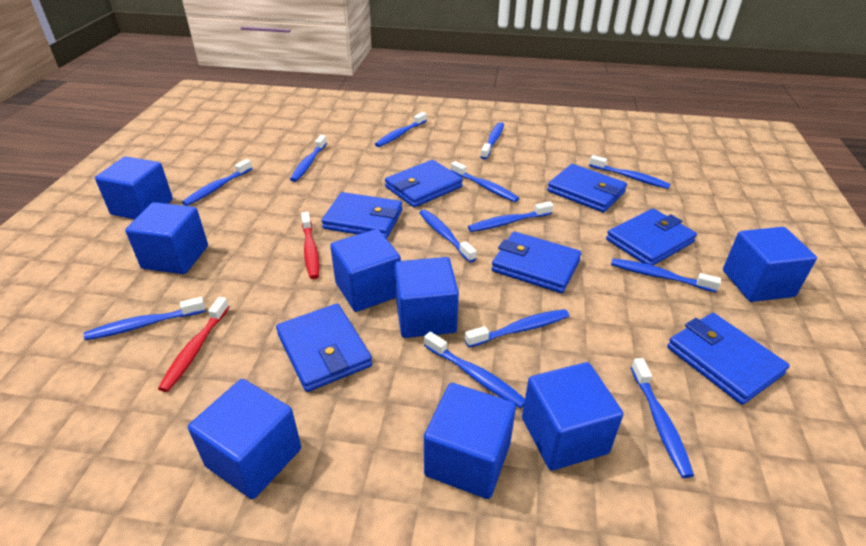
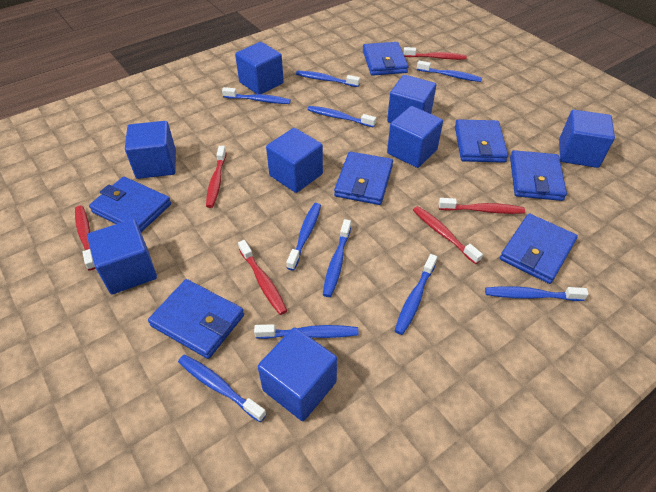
blue toothbrush: [84,297,206,340] [182,159,253,206] [290,135,327,182] [375,112,427,147] [419,209,477,263] [424,332,525,408] [451,161,519,202] [465,309,569,347] [468,201,554,232] [480,122,504,160] [589,155,671,189] [611,258,721,292] [631,358,694,478] = 13 -> [178,355,266,422] [222,87,291,104] [254,324,358,339] [287,203,321,270] [296,71,360,87] [308,106,376,128] [323,219,351,297] [395,254,437,335] [417,61,482,82] [485,286,589,301] = 10
red toothbrush: [158,297,229,392] [301,212,320,279] = 2 -> [75,206,96,271] [206,146,227,208] [238,240,287,315] [403,47,467,60] [413,206,483,264] [439,198,525,214] = 6

